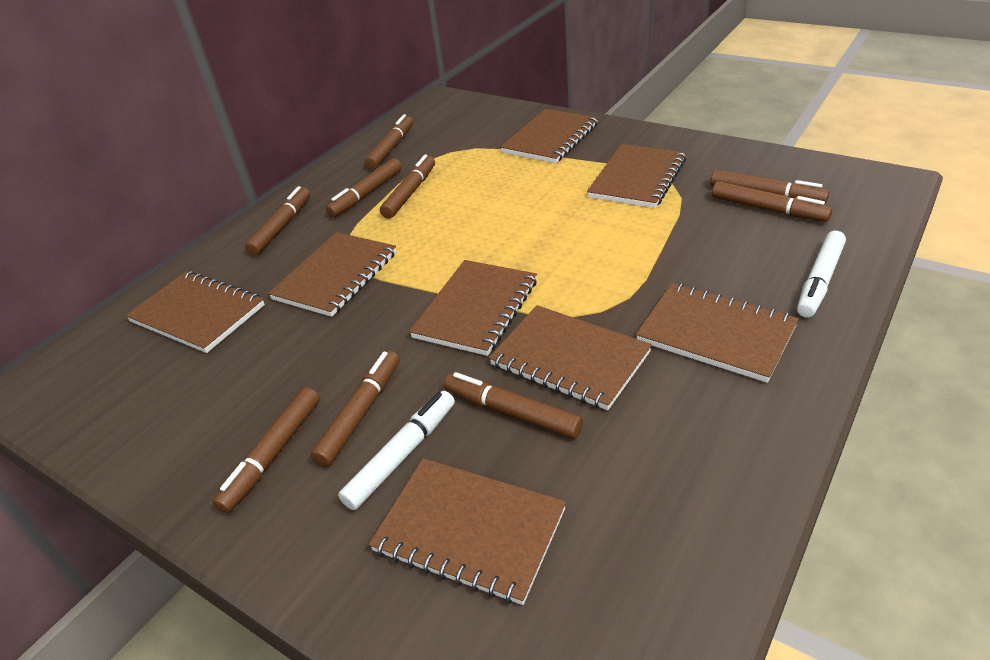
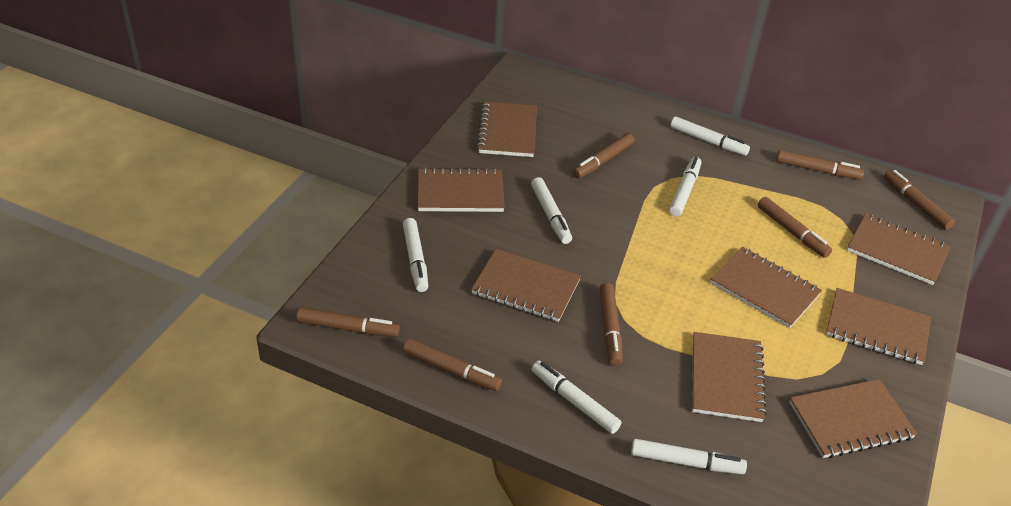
brown marker: [213,387,320,513] [245,186,311,256] [311,351,399,467] [326,158,402,217] [364,114,413,169] [380,155,435,219] [444,372,583,438] [710,170,830,204] [712,181,832,222] = 9 -> [296,307,400,337] [403,339,502,391] [573,133,635,179] [599,283,623,366] [758,197,832,258] [777,150,864,180] [884,170,955,230] = 7
white marker: [338,391,455,510] [797,231,846,318] = 2 -> [403,218,428,292] [531,177,572,244] [532,361,622,434] [631,439,747,474] [669,157,701,217] [670,116,750,156] = 6

